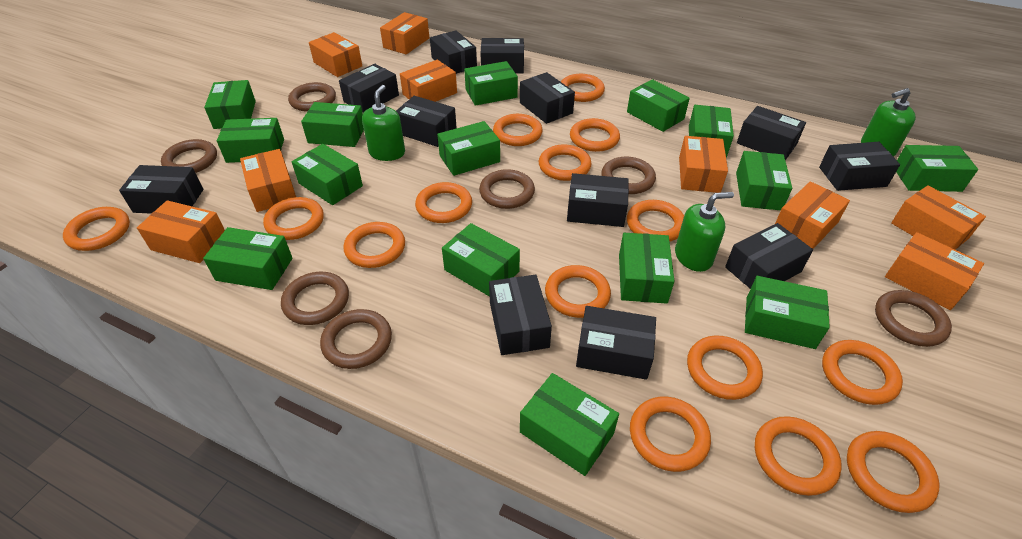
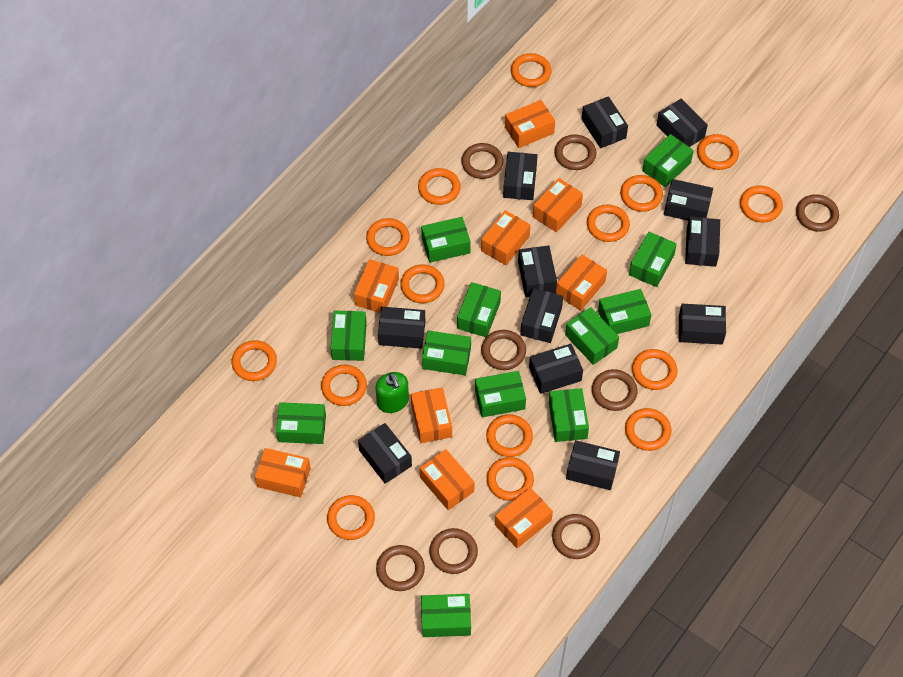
brown ring: [161,139,217,173] [281,272,349,325] [288,82,336,112] [320,309,392,369] [479,169,535,209] [601,156,656,194] [875,290,952,347] = 7 -> [376,545,425,591] [429,528,478,574] [461,143,504,179] [481,330,526,370] [552,514,600,559] [554,134,596,170] [592,369,637,411] [796,194,839,232] = 8
green box: [203,227,293,290] [204,80,256,129] [216,118,284,163] [292,144,363,205] [301,102,364,147] [437,121,500,176] [442,223,520,297] [464,61,518,106] [520,373,619,476] [619,233,674,304] [627,79,690,132] [689,105,734,158] [736,151,792,210] [745,276,830,349] [896,145,978,192] = 15 -> [276,402,326,444] [331,311,367,361] [421,217,471,263] [421,594,471,637] [422,331,471,375] [457,282,501,337] [475,371,526,417] [549,388,589,442] [565,307,619,365] [598,289,652,334] [629,232,677,287] [642,134,694,187] = 12
green soap dispenser: [362,85,405,161] [675,192,734,272] [861,88,916,157] = 3 -> [376,372,409,413] = 1

